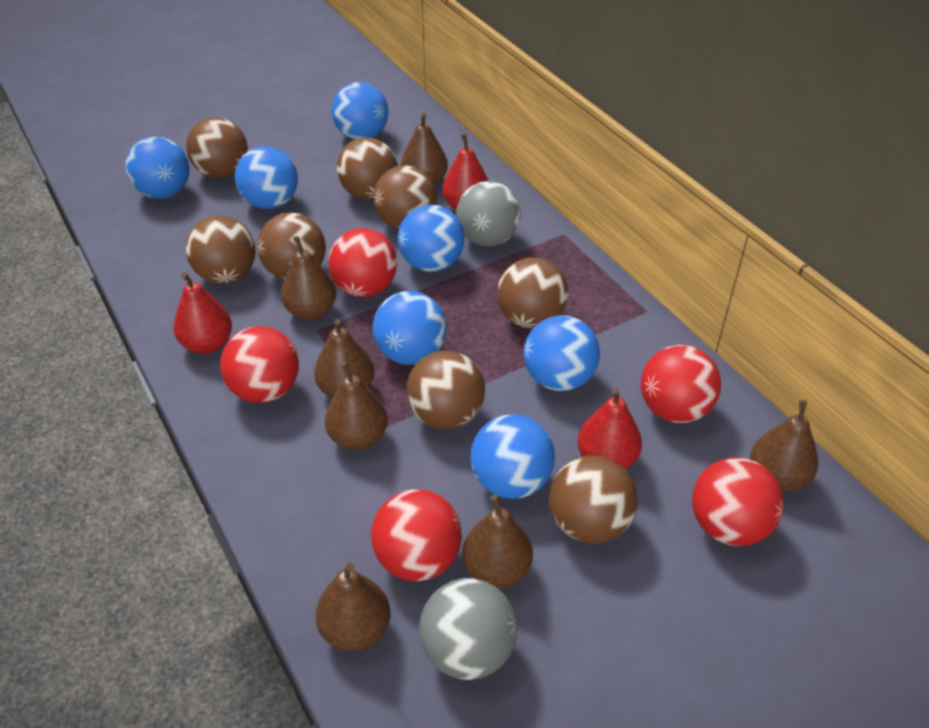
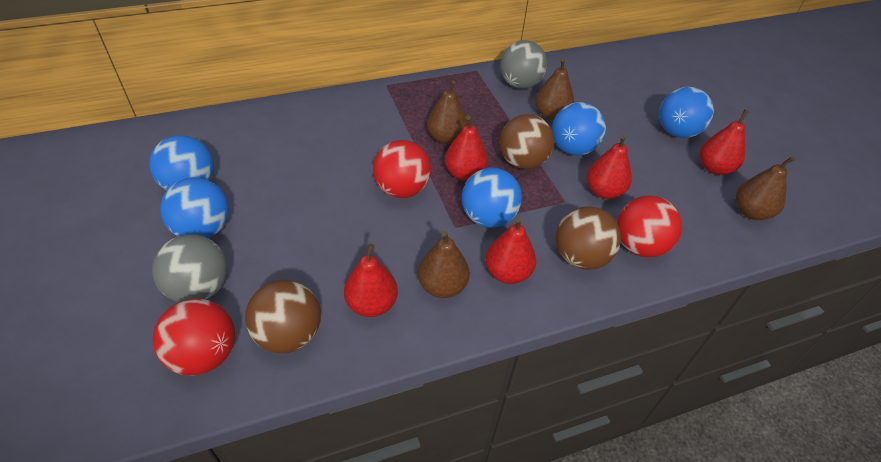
blue ball: [125,137,189,199] [235,146,298,209] [332,82,388,140] [373,291,447,365] [398,205,464,272] [471,414,555,499] [524,315,600,391] = 7 -> [149,135,214,190] [160,178,229,238] [462,168,522,228] [552,102,606,156] [659,87,714,138] = 5
brown ball: [186,117,248,178] [186,216,255,283] [257,213,326,280] [337,137,398,200] [373,166,437,229] [406,351,485,429] [497,258,569,329] [549,456,638,544] = 8 -> [245,280,321,353] [499,114,554,169] [556,206,621,270] = 3
brown pear: [281,236,336,320] [314,319,374,398] [315,563,391,651] [325,362,388,450] [401,113,448,185] [462,494,533,588] [750,400,818,492] = 7 -> [418,231,470,298] [427,80,468,144] [535,58,574,120] [736,156,795,220] = 4
red ball: [220,326,299,403] [328,228,397,297] [371,489,462,581] [641,345,721,423] [692,457,783,546] = 5 -> [153,299,235,376] [373,140,431,198] [617,196,682,257] = 3
red pear: [173,272,232,354] [442,134,489,210] [577,388,642,469] = 3 -> [344,243,398,317] [445,116,488,181] [485,217,536,284] [587,135,632,199] [700,110,749,175] = 5

